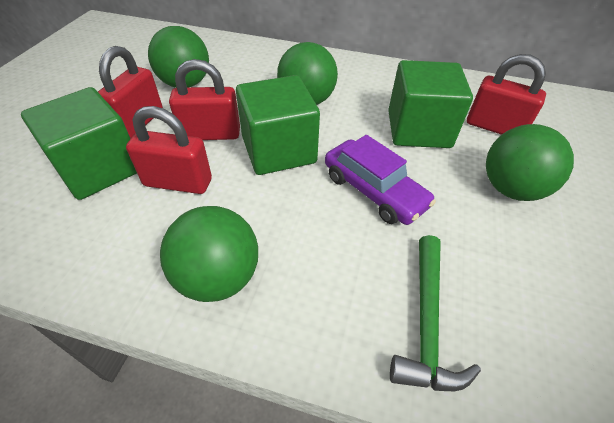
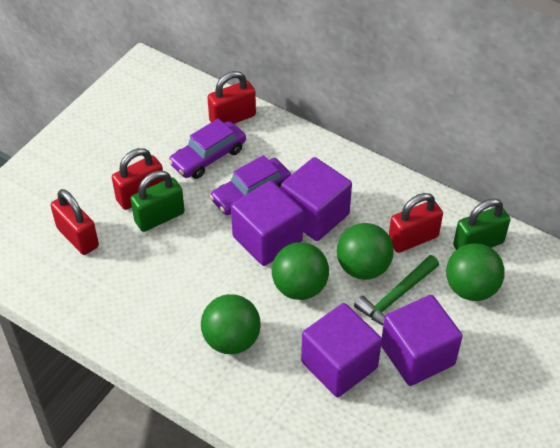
green cube: [21,87,137,200] [236,75,320,175] [388,60,473,148] = 3 -> none = 0
green padlock: none = 0 -> [130,171,185,232] [453,198,510,250] = 2
purple car: [325,135,436,225] = 1 -> [168,119,246,179] [209,155,291,215] = 2
purple cube: none = 0 -> [231,181,303,266] [281,157,352,241] [301,303,382,397] [381,295,463,386] = 4

